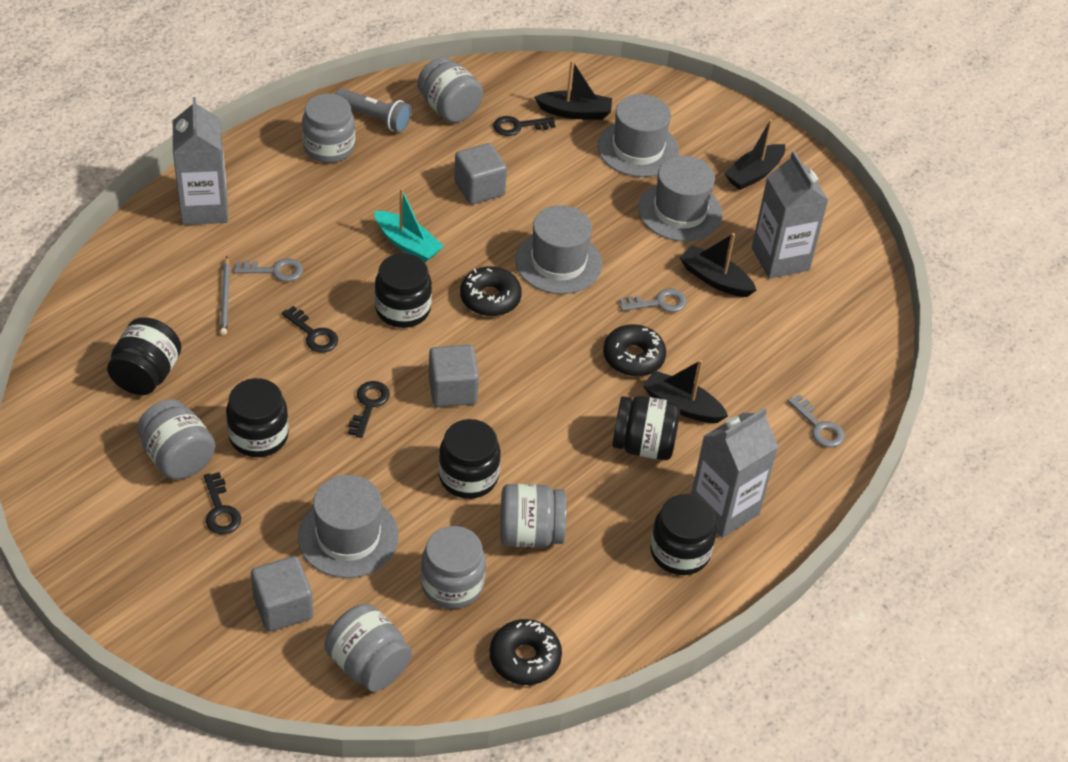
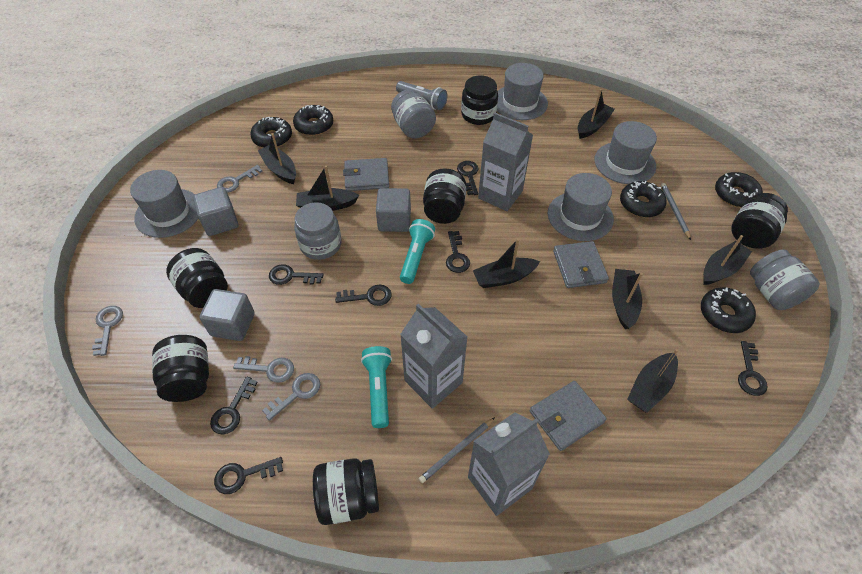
black boat: [534,60,612,120] [643,360,728,423] [679,233,756,297] [724,119,785,190] = 4 -> [258,133,296,184] [296,166,359,211] [473,238,540,288] [578,89,615,139] [612,269,643,329] [627,349,679,413] [703,235,752,285] = 7
black donut: [460,266,522,316] [490,619,562,685] [603,324,666,376] = 3 -> [250,117,292,148] [293,105,333,136] [620,181,667,217] [701,287,756,333] [715,172,763,208] = 5
black key: [204,472,241,534] [282,306,338,353] [348,381,390,438] [493,116,555,136] = 4 -> [210,377,258,435] [214,457,283,494] [269,264,324,285] [335,285,392,306] [446,231,470,273] [457,161,479,195] [738,341,768,396] = 7
grey jar: [137,399,215,479] [302,93,355,163] [325,604,412,692] [417,57,483,123] [421,526,486,609] [500,484,567,547] = 6 -> [294,202,341,260] [391,90,436,138] [750,249,820,310] = 3
grey key: [234,258,303,282] [619,288,687,312] [788,394,845,448] = 3 -> [92,306,123,356] [217,165,262,193] [233,356,294,383] [262,373,320,421] = 4
grey pencil: [220,257,230,335] = 1 -> [419,417,495,483] [661,183,691,240] = 2
grey wallet: none = 0 -> [343,158,389,191] [530,381,607,451] [553,241,609,288] = 3
turquoise boat: [374,188,444,263] = 1 -> none = 0
turquoise flashlight: none = 0 -> [361,346,392,428] [400,219,435,284] = 2

